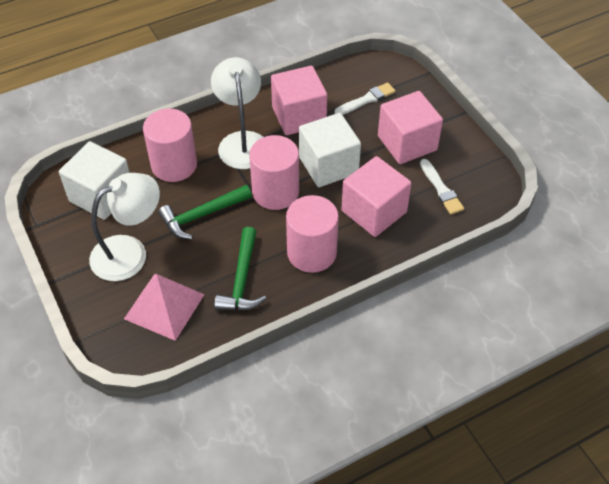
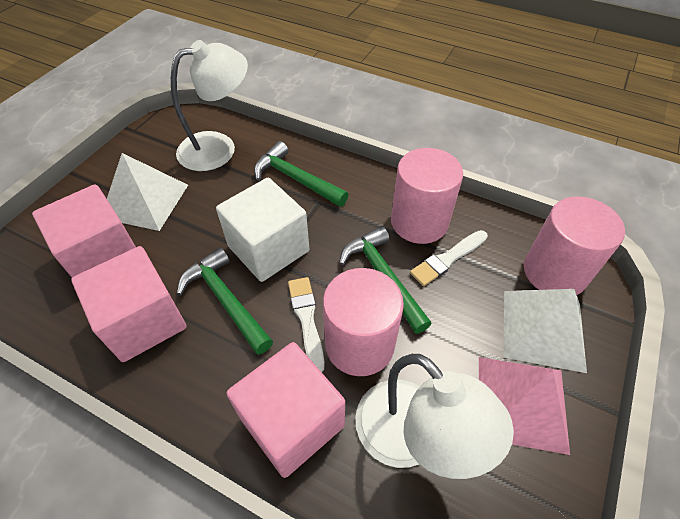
green hammer: [158,185,252,239] [214,227,266,310] = 2 -> [177,247,273,355] [254,141,349,207] [339,226,432,334] = 3
white cube: [59,141,130,220] [299,113,361,187] = 2 -> [216,178,309,282] = 1
white pyramid: none = 0 -> [107,153,188,231] [504,289,587,373] = 2

